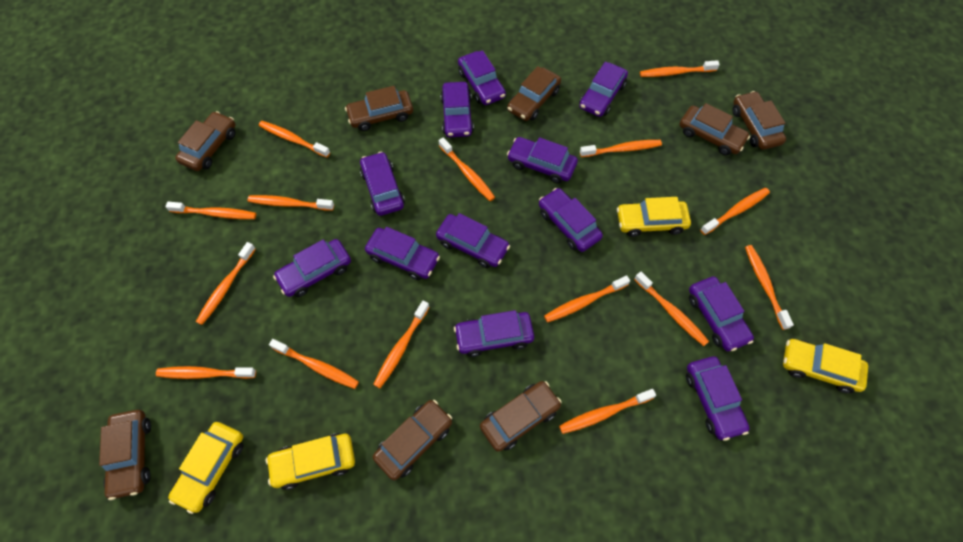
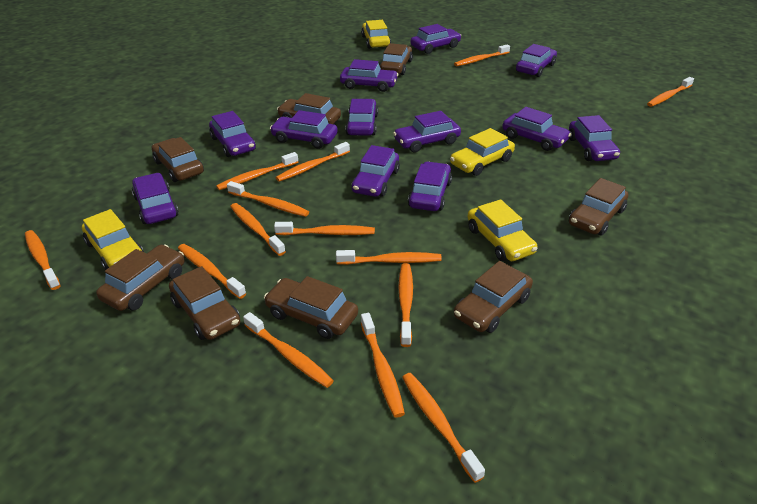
orange toothbrush: [156,366,256,379] [166,202,256,219] [196,242,256,325] [247,195,334,211] [259,121,330,158] [269,339,359,389] [373,301,430,388] [439,137,495,201] [544,275,630,322] [559,389,656,434] [580,140,662,157] [634,272,709,346] [640,60,720,77] [700,188,770,235] [745,245,794,330] = 15 -> [25,230,61,290] [178,244,246,299] [216,152,298,190] [227,181,309,217] [230,203,286,256] [243,312,333,388] [274,222,375,235] [276,142,350,182] [336,250,442,265] [361,313,405,418] [399,263,413,347] [402,373,485,483] [454,44,510,66] [647,77,694,107] = 14

